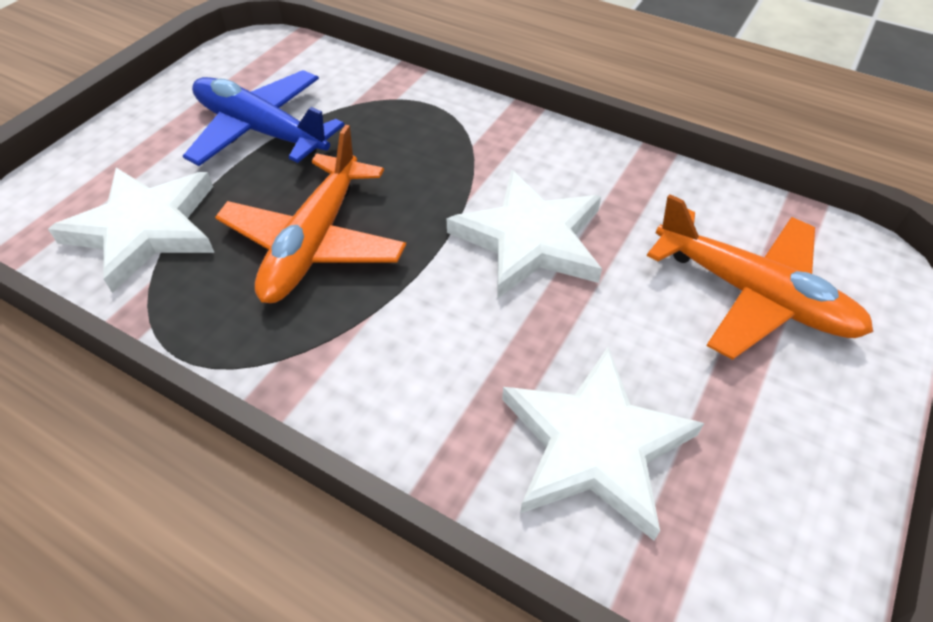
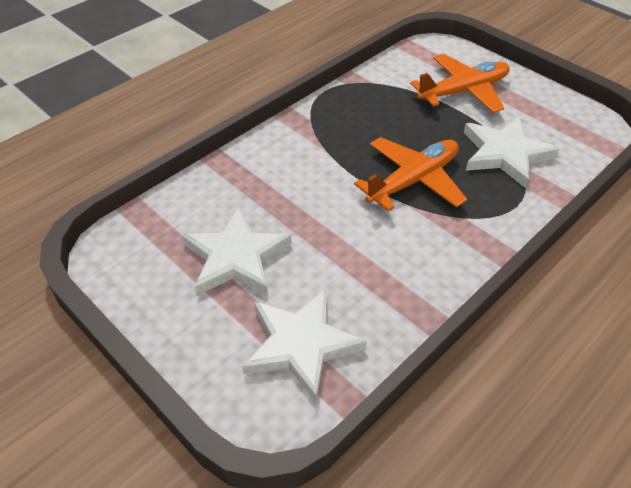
blue plane: [183,70,344,166] = 1 -> none = 0

